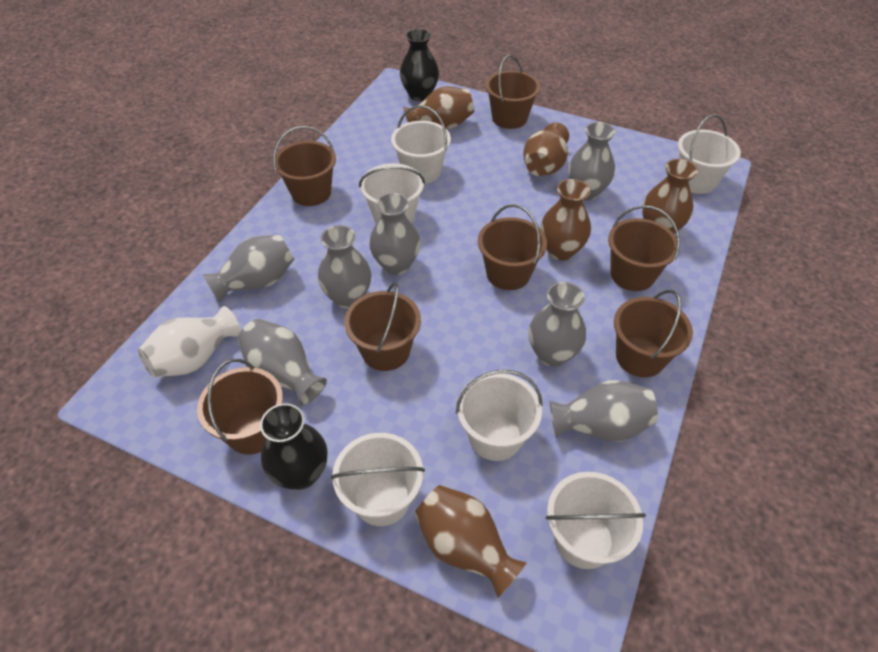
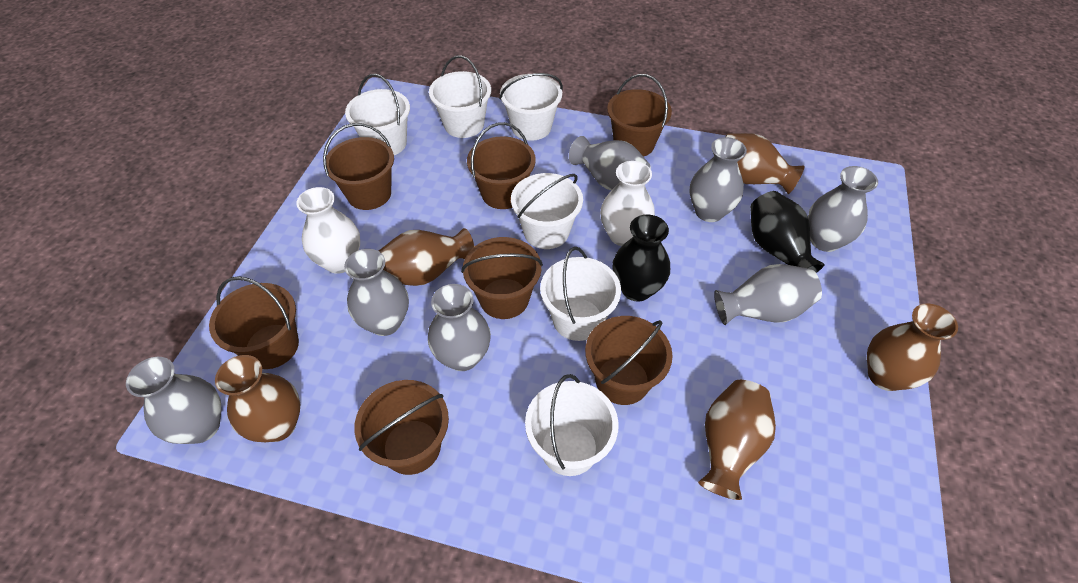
white vase: [138,306,241,377] = 1 -> [296,187,360,274] [600,161,655,246] = 2

